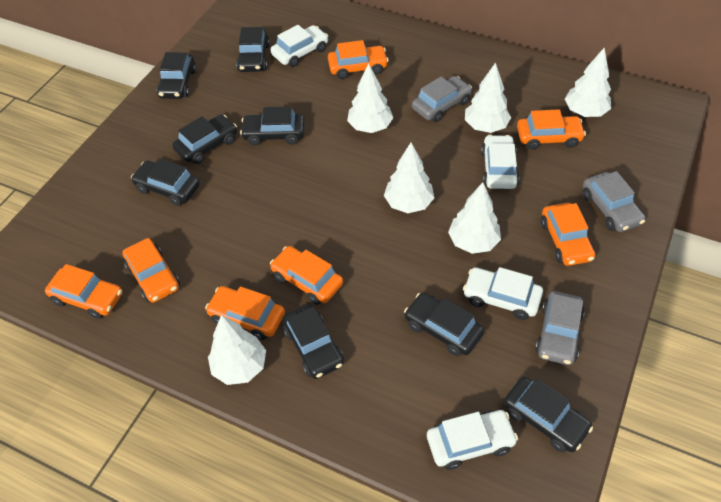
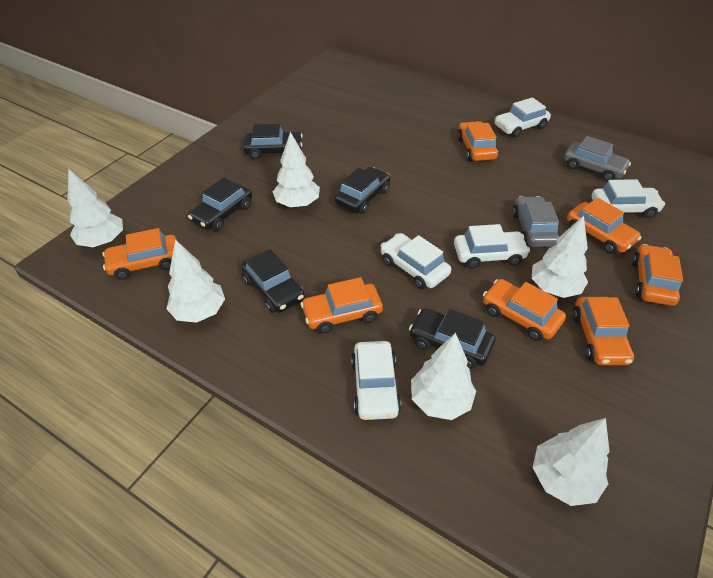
black car: [131,159,200,206] [157,52,196,99] [172,114,237,164] [236,27,270,72] [240,106,305,146] [282,304,344,379] [404,293,484,357] [504,377,593,452] = 8 -> [188,177,252,231] [241,249,305,313] [243,124,303,159] [335,167,391,214] [409,308,496,369] = 5
grey car: [412,76,472,122] [535,291,585,365] [583,171,645,232] = 3 -> [513,196,560,247] [564,136,631,182] = 2
white car: [271,25,328,67] [427,410,518,470] [463,267,543,320] [481,135,519,189] = 4 -> [351,341,401,420] [381,233,451,289] [454,224,530,269] [495,97,551,138] [592,179,665,218] = 5

